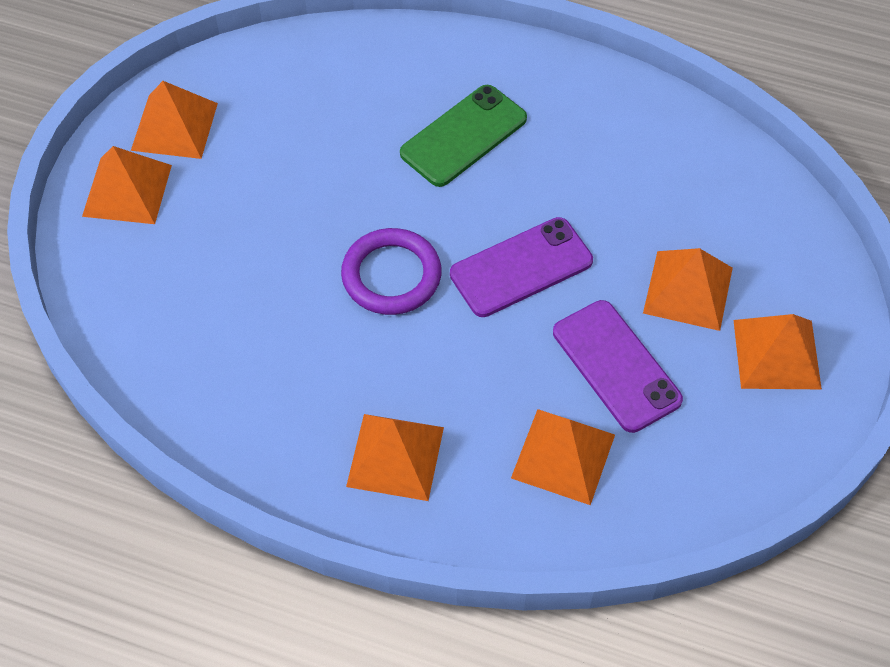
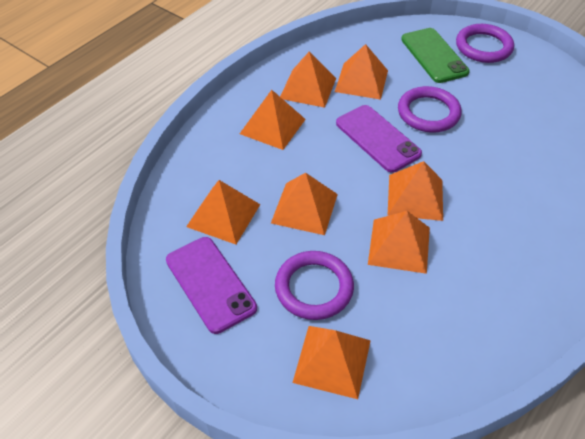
orange pyramid: [82,146,172,224] [131,81,218,159] [346,414,444,501] [511,409,615,505] [643,248,733,331] [733,314,822,389] = 6 -> [186,180,260,244] [240,90,306,150] [271,173,338,235] [280,52,336,108] [292,326,371,399] [335,44,388,100] [368,211,430,274] [388,161,443,221] = 8
purple ring: [341,228,442,315] = 1 -> [275,251,354,320] [398,86,462,133] [456,24,514,63] = 3

